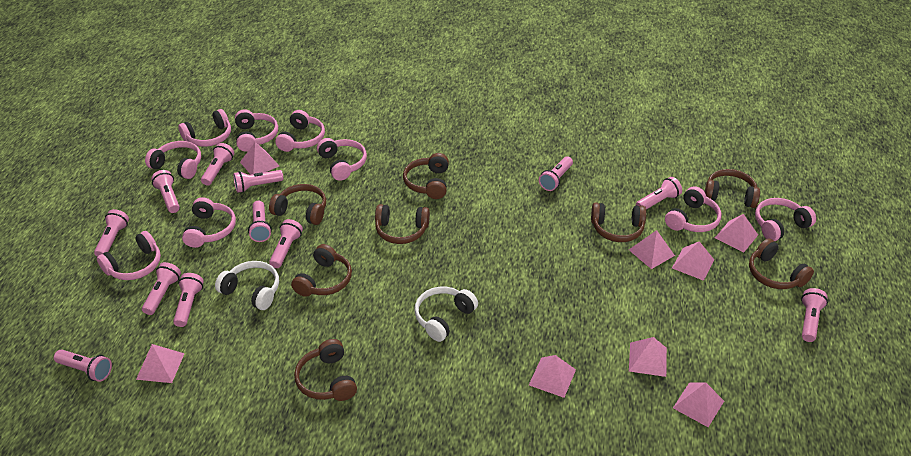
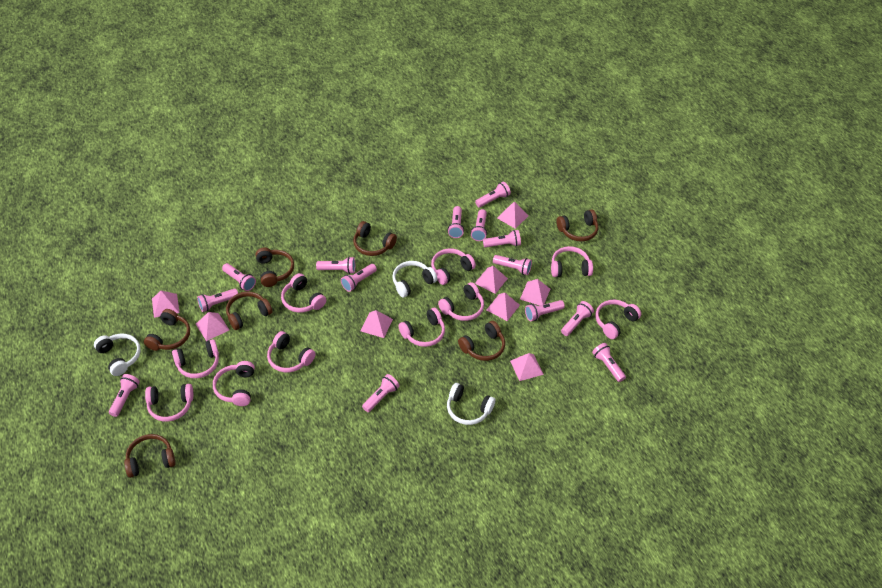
brown headphones: [269,184,326,225] [291,244,352,297] [294,339,357,401] [375,204,430,244] [403,153,449,199] [591,203,646,242] [705,169,760,208] [749,238,814,289] = 8 -> [124,434,176,478] [144,309,190,351] [226,292,272,330] [255,247,294,287] [353,221,397,256] [458,321,505,361] [556,209,598,242] = 7
pink flashlight: [54,349,112,382] [94,209,129,257] [142,262,181,315] [151,170,180,213] [173,273,204,327] [201,143,234,186] [233,170,283,193] [248,200,272,242] [269,219,303,268] [539,157,573,191] [636,177,682,210] [801,288,828,342] = 12 -> [109,374,140,417] [197,288,238,312] [222,263,256,291] [316,257,355,274] [341,264,377,292] [362,374,400,412] [448,206,464,238] [471,209,487,241] [475,182,511,207] [483,230,521,248] [493,255,532,275] [525,300,565,321] [561,301,594,336] [592,343,626,382] = 14
pink headphones: [97,231,161,280] [145,141,201,179] [178,109,231,147] [182,197,236,248] [235,109,278,152] [275,110,325,152] [317,138,367,181] [665,186,721,232] [755,198,816,241] = 9 -> [145,384,193,422] [172,339,219,378] [213,361,255,406] [267,331,316,372] [281,273,326,313] [399,308,445,347] [431,248,476,285] [438,282,484,321] [551,246,593,277] [595,300,641,339] = 10
white headphones: [215,261,279,310] [414,286,478,342] = 2 -> [94,334,141,376] [392,261,437,298] [447,383,495,425] = 3

